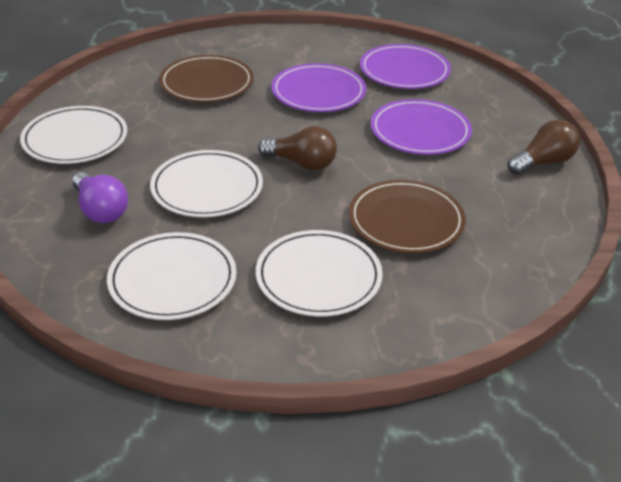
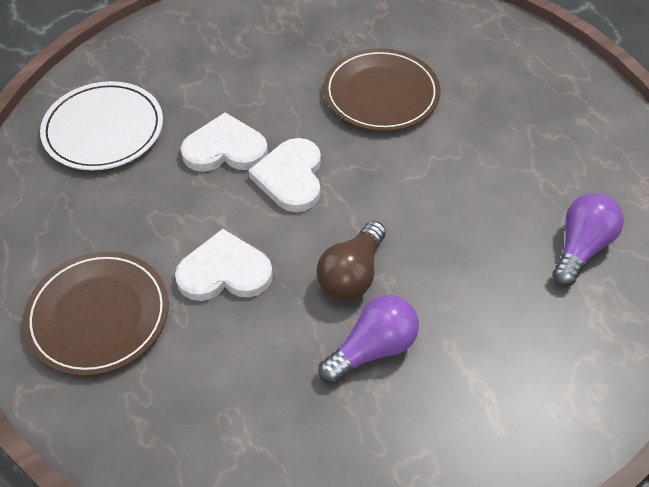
brown light bulb: [258,126,337,170] [508,120,580,175] = 2 -> [316,221,386,300] = 1
purple light bulb: [72,172,128,223] = 1 -> [319,295,419,384] [552,193,624,286] = 2
purple plate: [271,63,366,112] [360,44,451,89] [371,99,472,155] = 3 -> none = 0
white heart: none = 0 -> [175,229,273,301] [181,112,268,172] [248,138,321,212] = 3
white plate: [20,106,127,164] [107,232,236,320] [150,150,263,217] [256,230,383,317] = 4 -> [40,81,163,170] = 1

